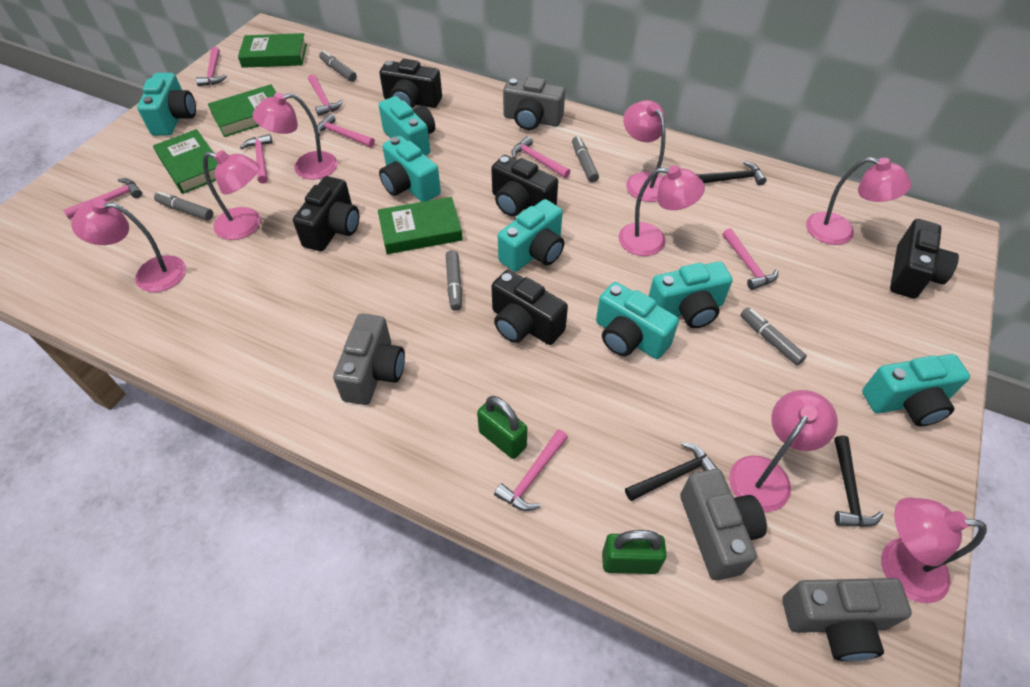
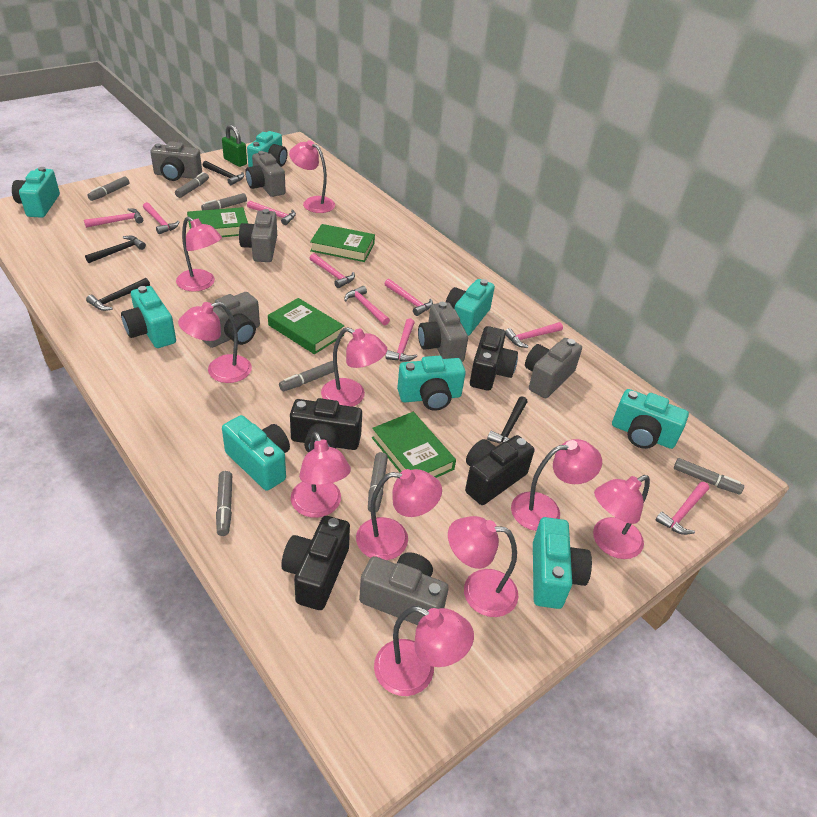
black camera: [293,176,359,251] [379,59,442,109] [491,155,558,216] [491,270,568,345] [890,219,959,299] = 5 -> [281,516,350,610] [290,398,362,453] [465,435,534,505] [470,326,518,391] = 4
black hammer: [625,442,718,501] [696,161,767,186] [834,436,883,527] = 3 -> [85,236,146,263] [86,278,150,311] [203,161,244,185] [487,396,527,444] = 4
green padlock: [477,396,527,459] [602,530,666,574] = 2 -> [222,125,247,167] = 1
grey camera: [333,313,405,405] [503,76,565,130] [680,469,767,580] [782,578,912,661] = 4 -> [150,141,202,181] [202,292,260,348] [239,209,277,262] [245,151,286,197] [359,552,448,625] [418,302,468,362] [525,338,582,398] = 7
grey marker: [154,191,213,221] [319,50,357,82] [446,250,462,311] [572,136,599,182] [740,307,807,365] = 5 -> [87,176,129,201] [175,172,209,198] [201,193,247,210] [216,471,232,536] [279,361,334,391] [368,452,388,512] [674,458,744,495] = 7
pink hammer: [63,178,142,219] [196,47,227,86] [240,134,273,184] [308,74,343,116] [317,114,375,147] [494,429,568,511] [511,136,570,178] [723,228,778,290] = 8 -> [84,208,143,228] [143,202,179,234] [247,200,296,225] [310,253,355,288] [344,286,390,325] [384,279,433,316] [386,318,417,362] [505,322,563,348] [656,482,709,535] = 9
pink lamp: [71,199,186,292] [203,150,261,240] [253,92,337,180] [619,165,705,256] [623,100,665,202] [729,390,838,512] [806,157,911,245] [881,498,987,603] = 8 -> [176,217,222,292] [178,302,252,383] [289,140,335,213] [291,432,351,518] [321,327,387,407] [356,469,442,560] [374,606,474,696] [448,516,518,617] [511,439,602,531] [593,475,650,559] = 10
turquoise camera: [137,73,196,136] [379,96,435,156] [379,136,441,202] [498,199,564,272] [596,282,679,359] [649,261,733,328] [862,354,970,426] = 7 -> [12,167,60,218] [121,286,176,348] [222,415,290,491] [247,131,287,167] [397,356,466,411] [446,279,495,336] [533,517,592,609] [612,389,689,449] = 8

